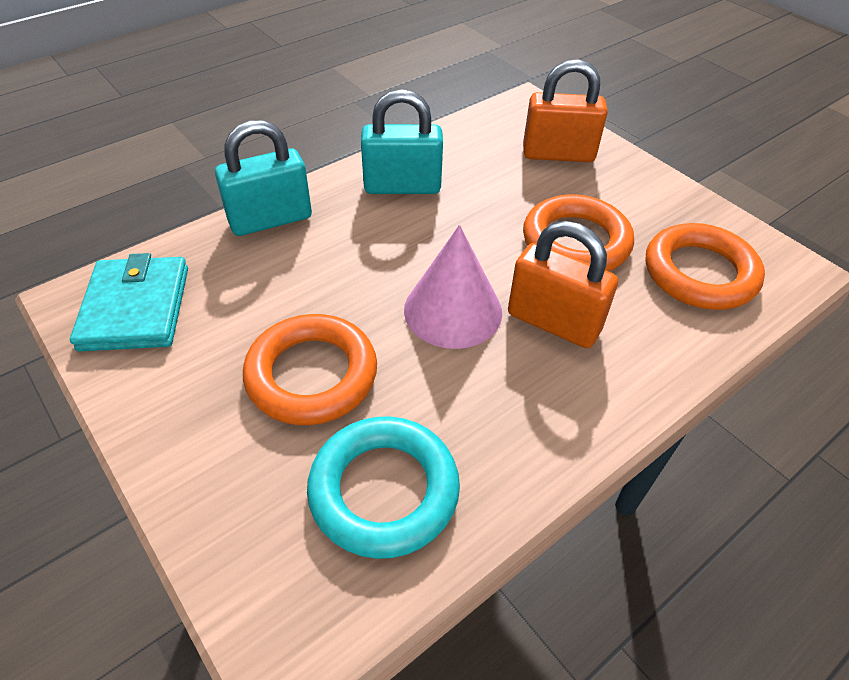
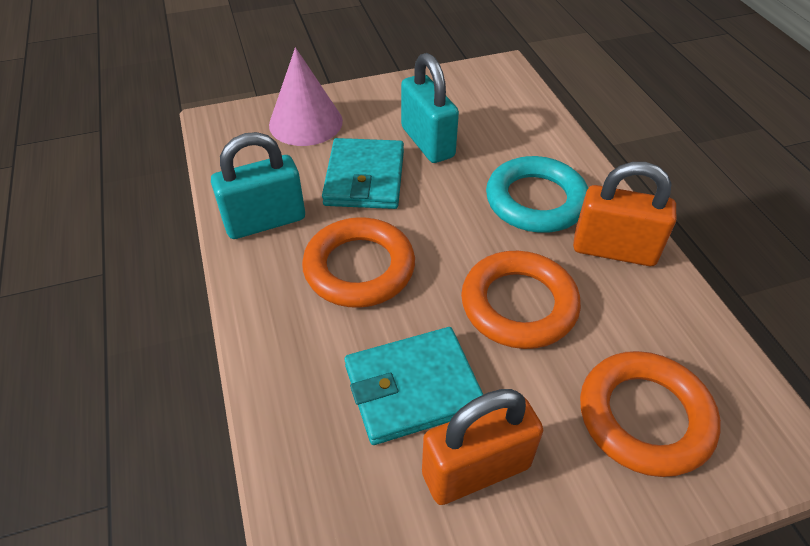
turquoise wallet: [70,253,188,352] = 1 -> [322,138,404,209] [345,327,483,445] = 2

